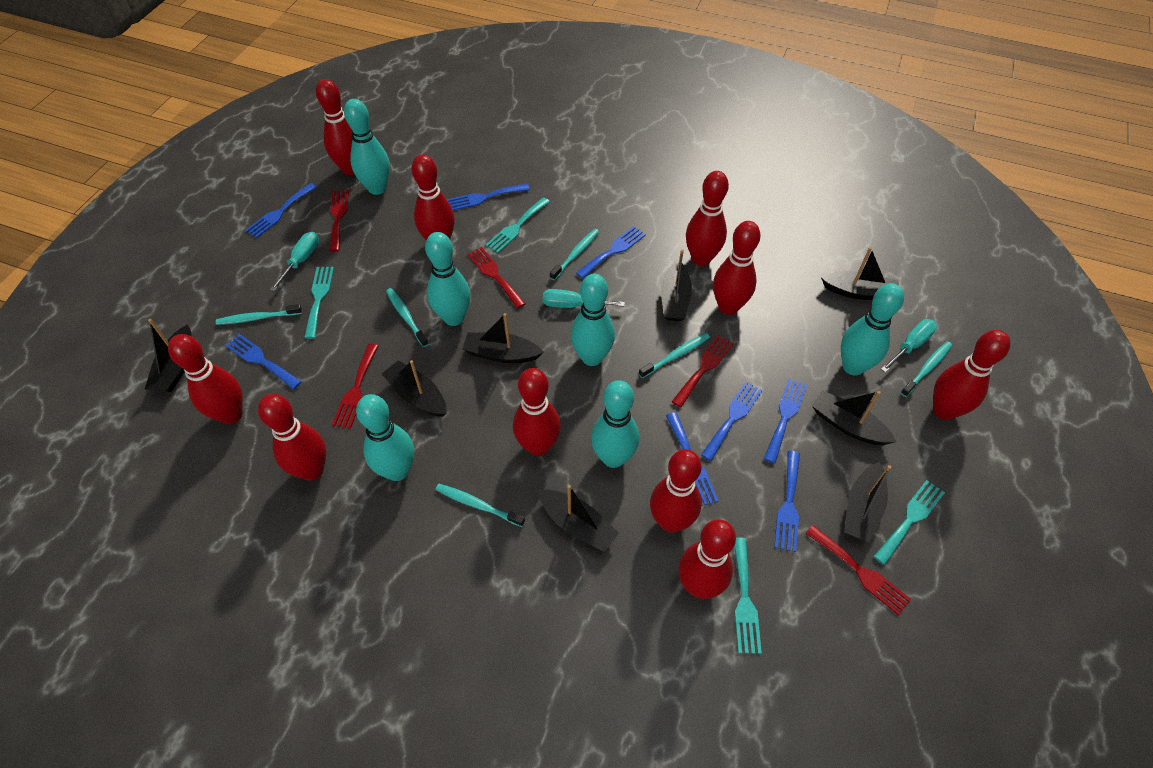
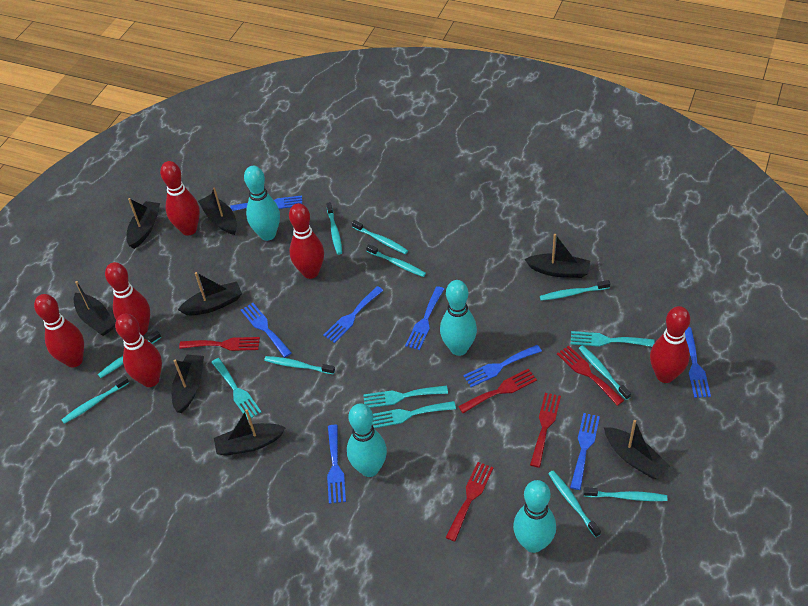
red bowling pin: [168,334,243,424] [258,394,326,481] [316,79,354,175] [411,154,455,240] [513,368,561,456] [650,449,702,533] [678,519,736,599] [686,171,729,266] [713,221,760,315] [933,330,1010,420] = 10 -> [34,294,84,367] [105,262,150,336] [115,314,162,387] [160,161,200,236] [289,203,324,279] [650,306,690,383] = 6
turquoise bowling pin: [344,99,390,195] [356,394,414,481] [425,232,471,326] [571,274,615,366] [591,380,639,468] [841,283,904,376] = 6 -> [244,166,280,241] [347,403,387,477] [440,280,477,356] [513,480,556,553] = 4
turquoise screwdriver: [270,232,319,292] [542,289,625,308] [881,319,937,372] = 3 -> none = 0
turquoise toothbrush: [216,304,302,325] [386,288,429,347] [435,484,525,527] [550,229,599,280] [639,333,710,378] [901,341,952,397] = 6 -> [62,376,129,424] [98,331,161,378] [264,356,335,374] [326,202,342,255] [352,220,408,254] [366,244,426,277] [540,280,610,301] [548,471,601,538] [579,345,631,400] [583,487,667,501] = 10

